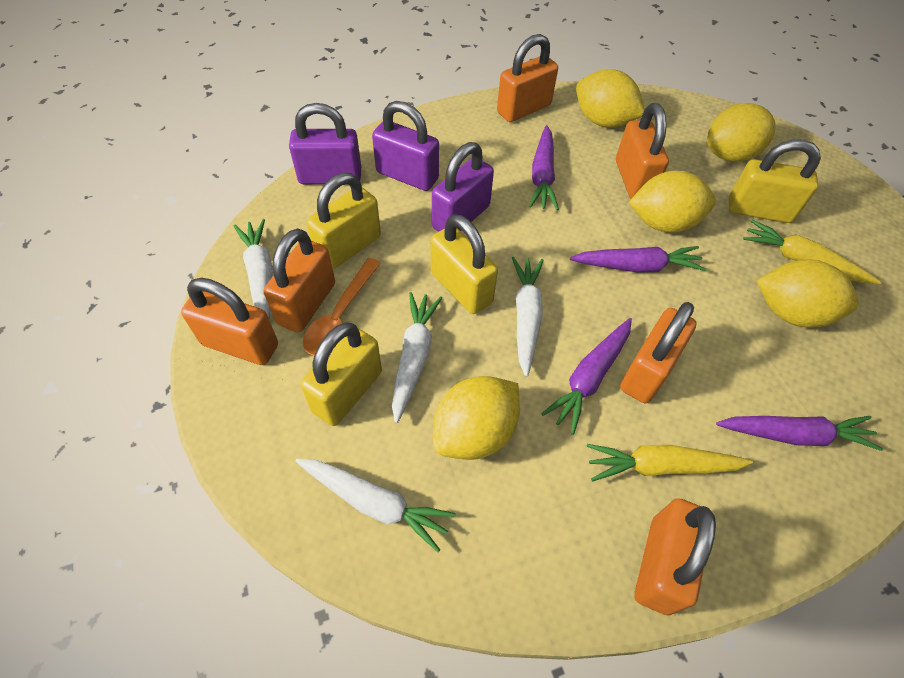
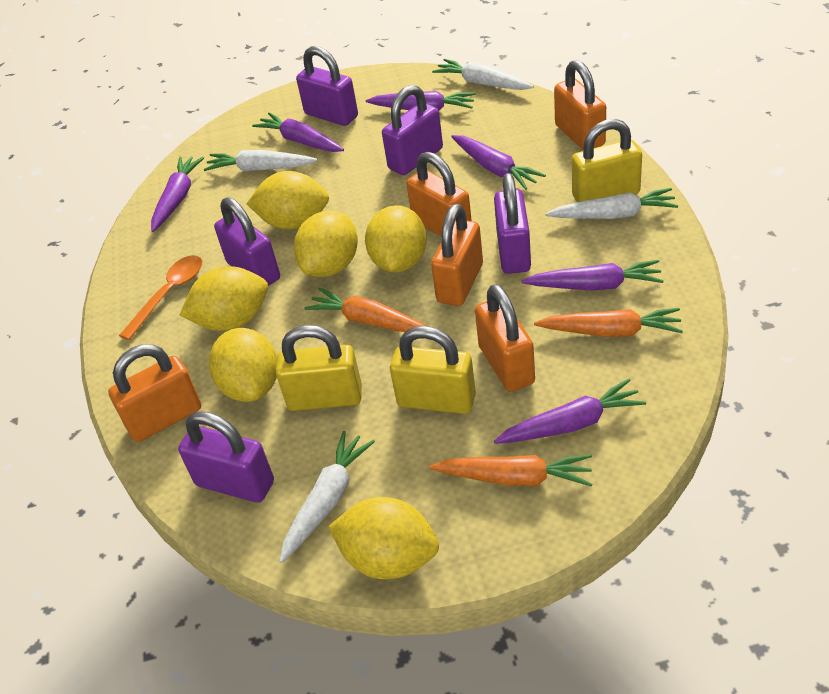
orange carrot: none = 0 -> [305,288,426,332] [429,454,592,487] [534,308,683,337] = 3
orange padlock: [181,278,278,365] [264,228,335,333] [497,34,558,122] [616,103,669,199] [620,302,697,403] [634,498,716,615] = 6 -> [108,344,201,442] [406,152,472,236] [431,204,483,306] [475,284,535,392] [554,60,606,150] = 5
purple carrot: [529,125,559,210] [541,318,632,435] [570,246,706,273] [716,416,883,451] = 4 -> [151,156,204,232] [252,112,344,152] [366,91,476,111] [451,135,546,190] [494,379,646,444] [521,260,664,291] = 6
purple padlock: [289,103,361,184] [372,101,439,191] [432,142,494,232] = 3 -> [178,411,274,503] [214,197,280,286] [296,46,358,126] [382,85,443,175] [494,173,531,274] = 5
yellow carrot: [586,444,753,481] [743,220,882,284] = 2 -> none = 0
yellow lemon: [433,376,520,460] [576,69,645,128] [629,171,716,233] [707,103,776,162] [757,259,859,327] = 5 -> [180,266,268,331] [209,328,277,402] [247,171,329,229] [294,211,358,277] [328,497,439,579] [365,205,427,273] = 6
yellow padlock: [301,322,382,426] [306,173,381,269] [431,214,498,314] [729,140,821,223] = 4 -> [275,325,362,411] [390,326,476,414] [572,119,642,202] = 3

